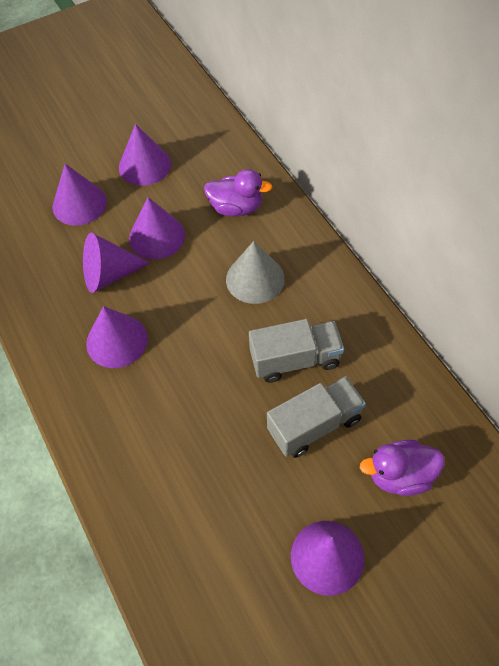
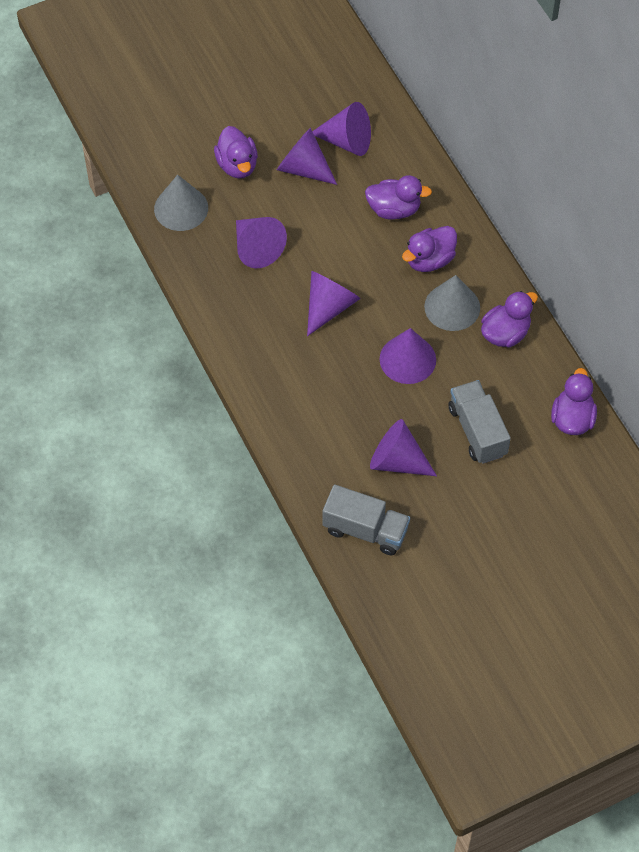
grey cone: [226,241,285,304] = 1 -> [154,175,208,231] [424,275,480,331] = 2
purple duck: [204,169,273,216] [360,440,445,496] = 2 -> [214,126,258,179] [365,175,432,220] [402,226,457,272] [481,291,538,348] [551,368,597,435] = 5

